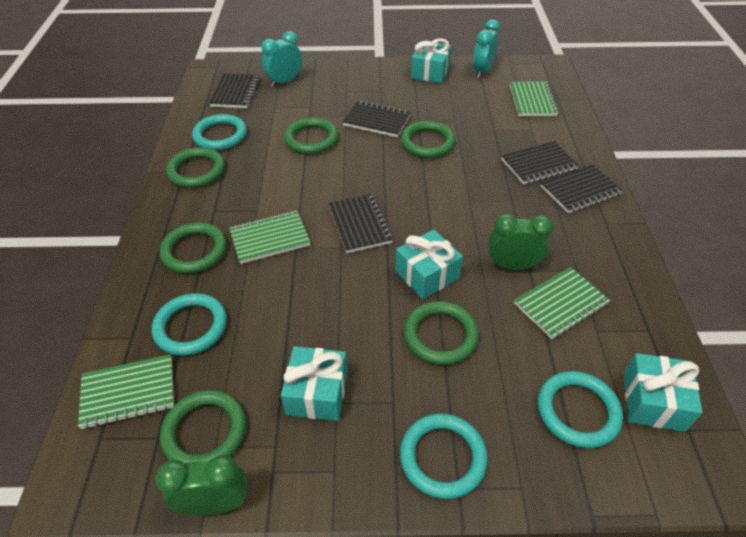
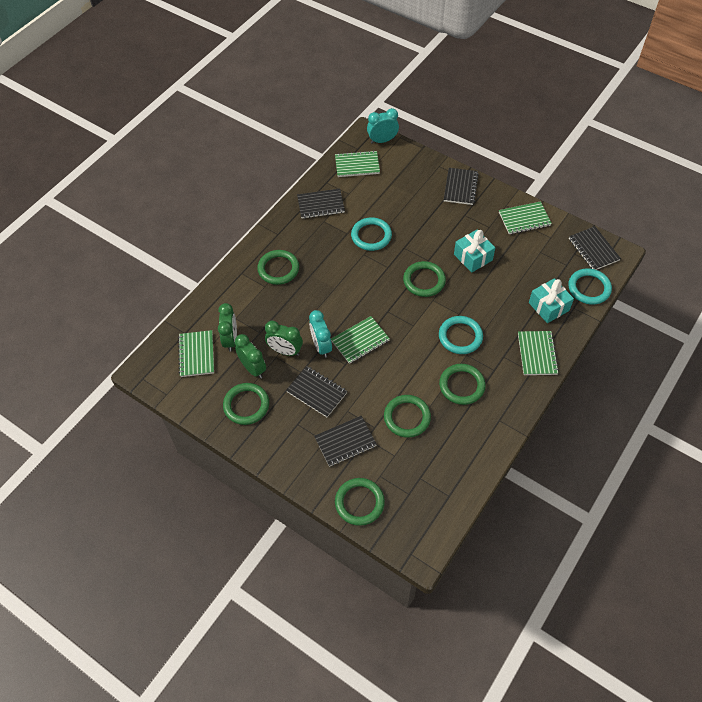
green clock: [156,455,247,515] [489,214,553,270] = 2 -> [218,303,237,352] [235,334,266,378] [265,321,303,356] = 3
green notebook: [78,354,174,429] [229,211,310,264] [510,81,559,116] [514,267,610,339] = 4 -> [178,330,214,377] [331,316,390,364] [335,150,380,177] [499,201,552,234] [518,331,559,375] = 5
turquoise gift: [281,346,348,421] [396,229,463,299] [411,38,451,83] [623,353,703,432] = 4 -> [454,230,495,273] [529,278,574,323] = 2
turquoise ring: [152,293,227,356] [192,114,247,150] [400,413,488,499] [538,371,623,448] = 4 -> [351,217,392,251] [439,316,483,354] [568,268,612,305] = 3

